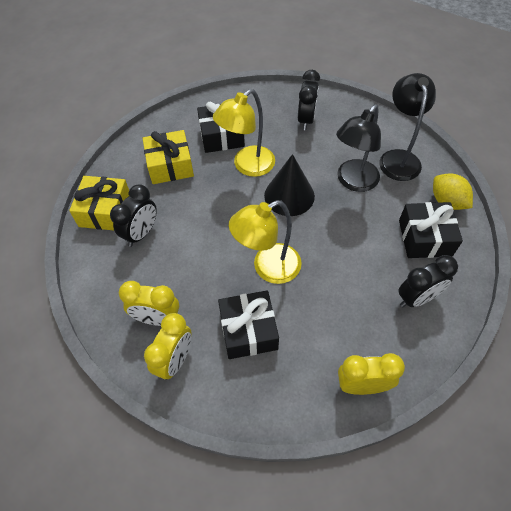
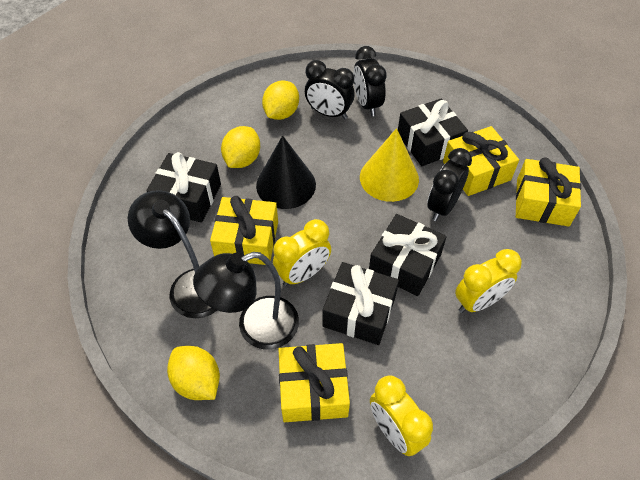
black gift: [197,102,245,153] [218,290,279,359] [399,202,463,258] = 3 -> [146,152,221,223] [322,262,399,345] [369,214,447,296] [398,98,468,166] = 4
yellow cone: none = 0 -> [360,128,419,202] = 1
yellow gift: [69,176,129,230] [142,130,194,184] = 2 -> [210,196,278,265] [278,343,350,422] [443,126,519,196] [516,157,581,226] = 4
yellow lamp: [213,89,275,177] [229,200,302,284] = 2 -> none = 0
yellow lemon: [433,173,473,210] = 1 -> [167,346,220,400] [221,126,260,168] [262,81,299,120] = 3

